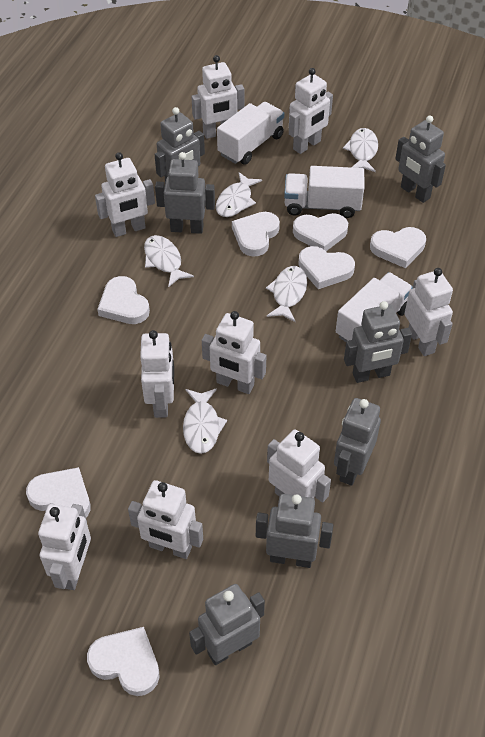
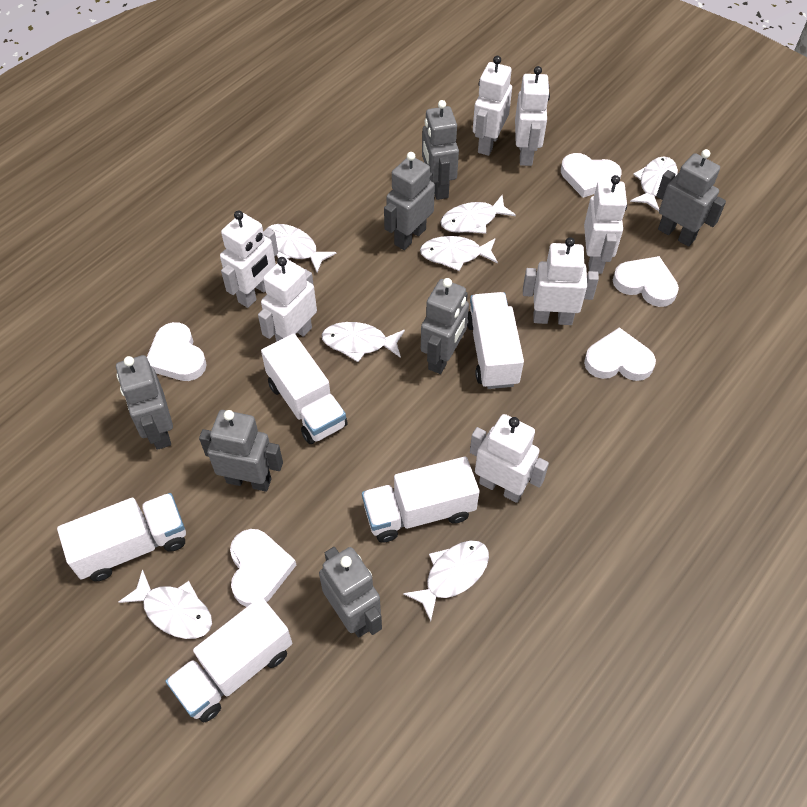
white fish: [144,235,194,287] [183,388,227,454] [216,172,262,217] [266,266,307,322] [343,128,378,172] = 5 -> [118,569,212,639] [267,224,337,272] [322,322,405,362] [403,540,489,621] [420,236,498,271] [440,195,516,234] [630,156,678,211] = 7
white heart: [26,467,90,518] [87,627,160,696] [97,276,150,324] [232,212,280,257] [293,213,348,251] [298,246,355,289] [370,227,426,268] = 7 -> [147,322,207,381] [230,529,296,607] [561,153,622,198] [584,327,656,381] [613,256,679,307] = 5
white robot: [38,504,91,590] [95,152,155,237] [128,480,203,559] [140,330,174,418] [191,55,244,139] [202,311,267,394] [267,429,331,502] [289,68,333,154] [405,268,453,356] = 9 -> [220,210,278,308] [258,257,317,342] [470,414,549,503] [473,56,512,156] [515,66,550,166] [523,237,599,325] [584,175,627,274] = 7
white truck: [217,102,284,165] [284,166,364,218] [336,272,413,342] = 3 -> [57,493,186,581] [165,597,292,722] [261,334,348,444] [362,456,479,543] [467,292,524,389] = 5

